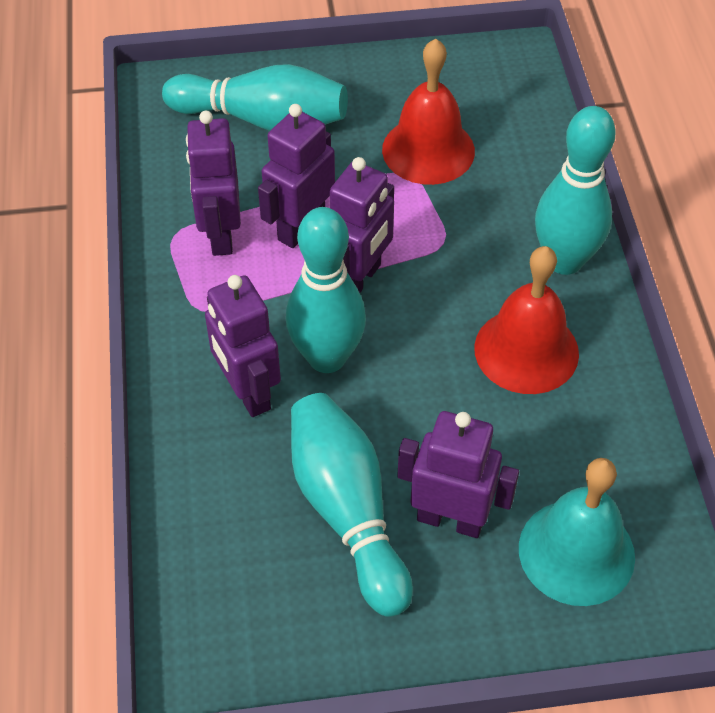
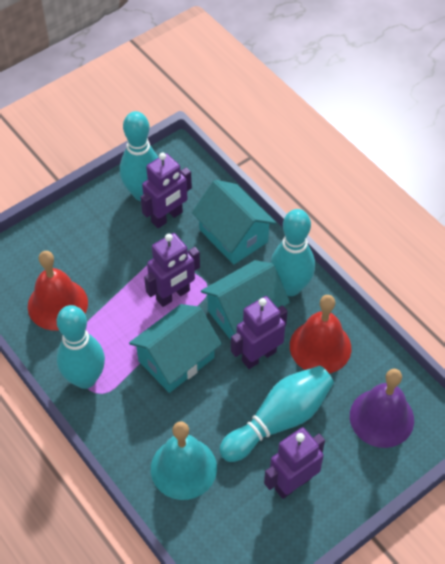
purple bell: none = 0 -> [350,369,414,448] = 1
purple robot: [186,111,241,256] [205,275,281,417] [258,104,335,248] [330,157,394,293] [397,411,519,538] = 5 -> [140,153,192,228] [144,233,200,307] [231,296,288,369] [264,427,325,499] = 4
turquoise house: none = 0 -> [129,304,222,393] [192,180,276,265] [201,260,290,340] = 3

